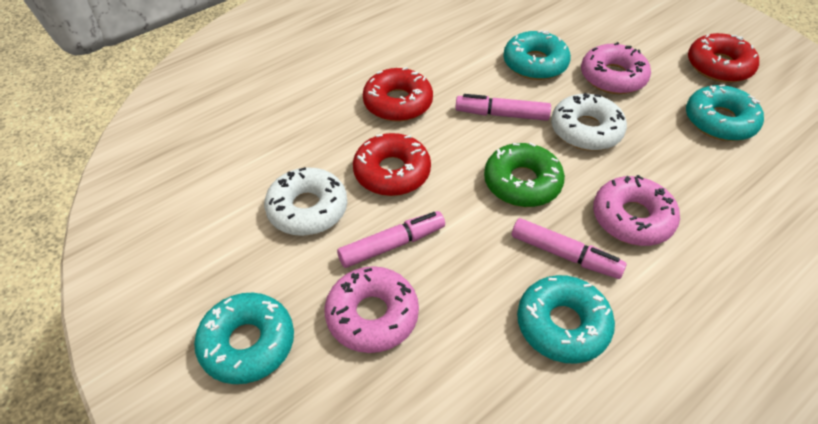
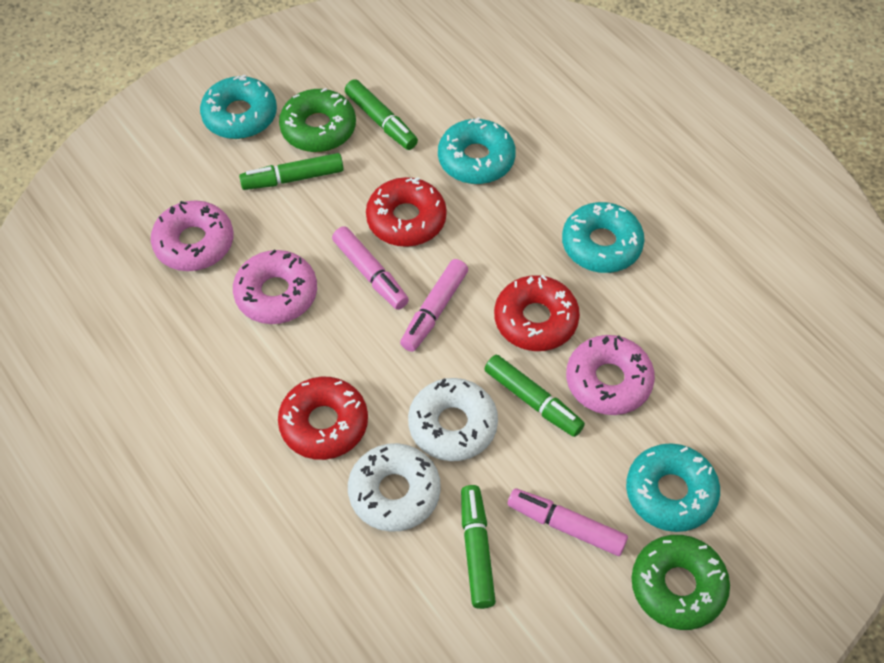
green donut: [484,142,565,207] = 1 -> [279,88,356,152] [632,535,730,630] = 2
green marker: none = 0 -> [239,153,344,190] [345,79,418,150] [461,485,496,609] [485,355,585,437] = 4

